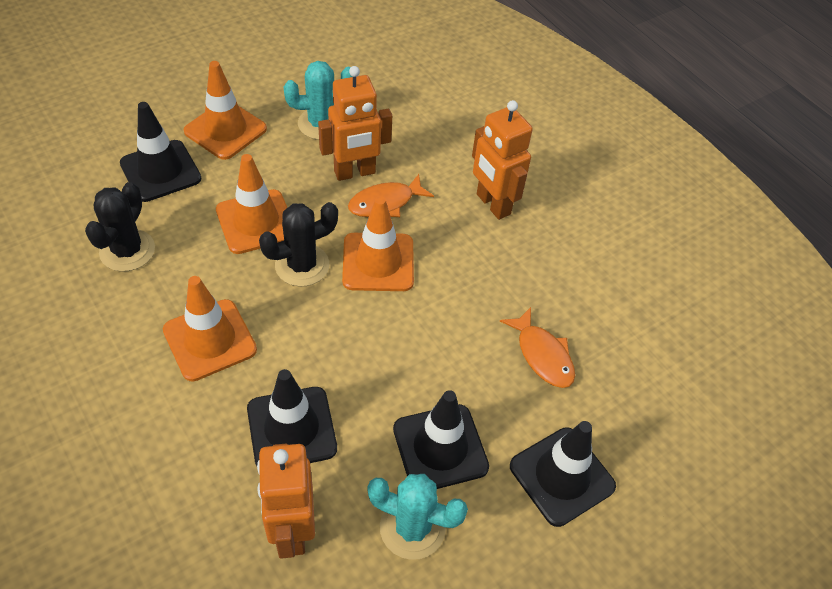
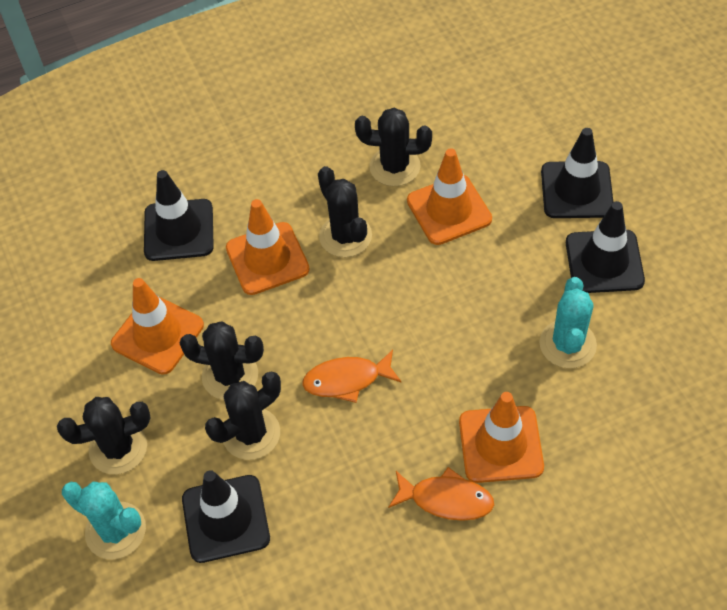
black cactus: [85,182,155,272] [259,202,338,286] = 2 -> [57,397,151,474] [180,321,264,400] [205,372,281,460] [318,166,372,257] [355,108,432,186] = 5
orange robot: [257,444,315,559] [318,66,392,181] [472,100,533,220] = 3 -> none = 0

